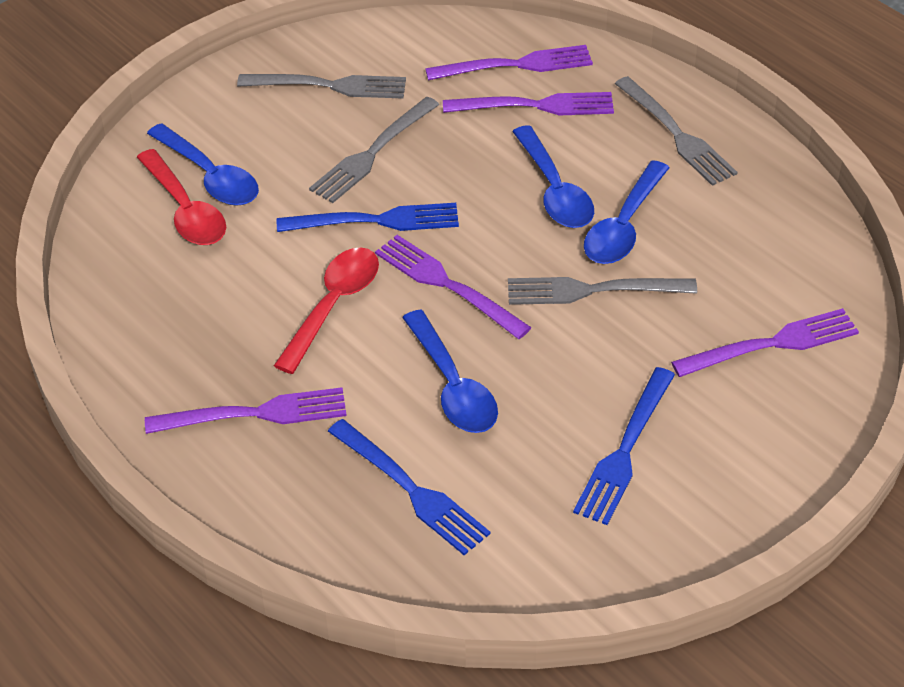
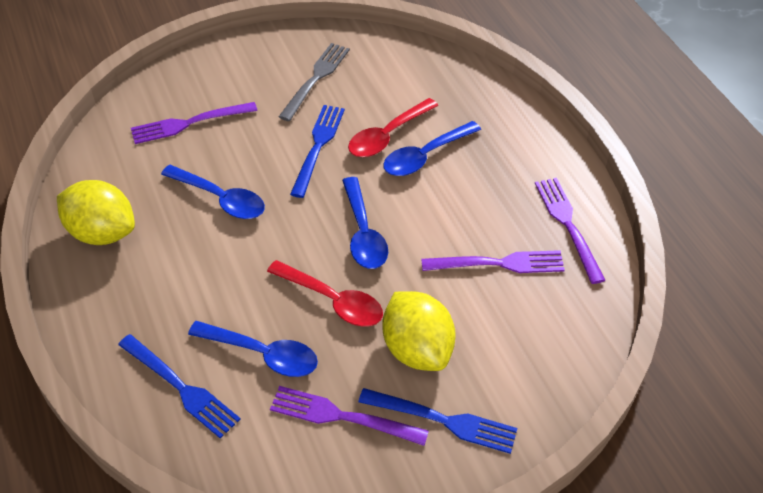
grey fork: [237,74,406,99] [309,97,439,203] [508,277,697,305] [615,76,737,186] = 4 -> [279,43,350,121] = 1
purple fork: [145,387,347,434] [375,235,532,339] [425,45,593,81] [443,92,614,115] [671,308,859,377] = 5 -> [131,102,258,144] [270,386,429,446] [421,250,565,273] [535,178,605,284] = 4
yellow lemon: none = 0 -> [57,180,135,245] [382,291,456,371] = 2

